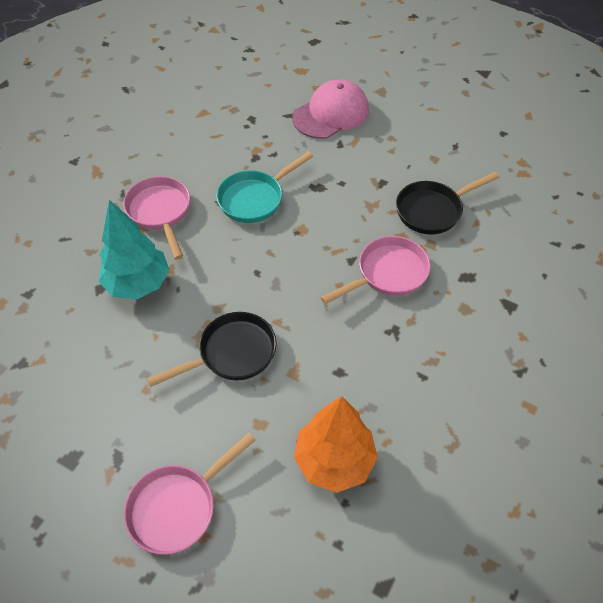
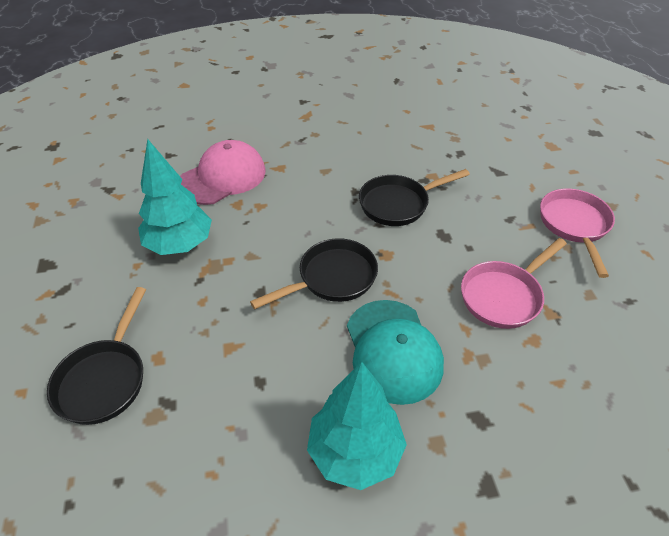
black pan: [147,312,277,387] [396,172,499,235] = 2 -> [47,287,146,425] [250,238,378,309] [359,169,470,226] = 3
orange tree: [294,396,378,493] = 1 -> none = 0
pink pan: [123,176,190,260] [124,433,255,555] [321,236,431,304] = 3 -> [461,238,567,329] [540,188,615,278] = 2
turquoise cap: none = 0 -> [347,300,444,405] = 1
turquoise pan: [216,151,313,223] = 1 -> none = 0
turquoise tree: [98,200,170,300] = 1 -> [138,139,212,255] [307,362,407,490] = 2

